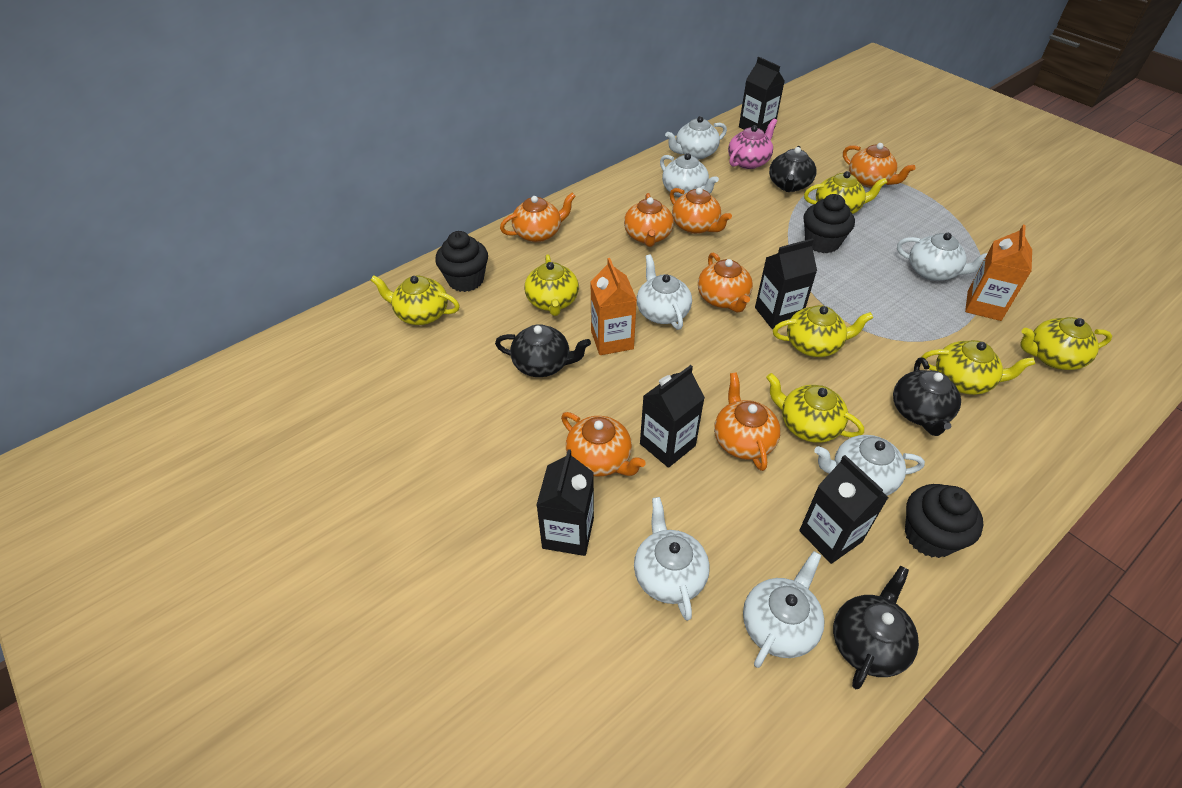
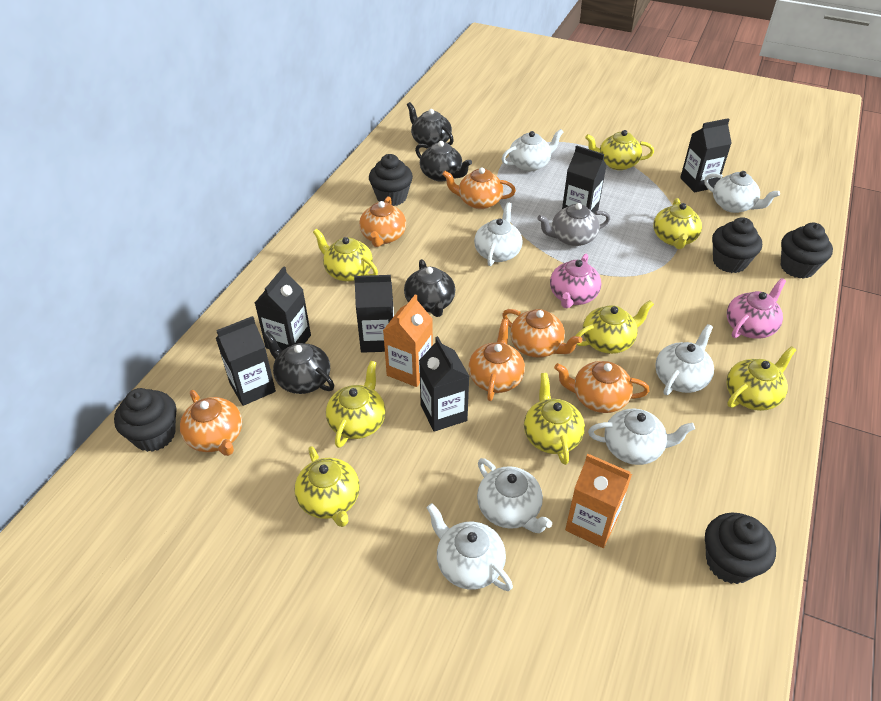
black carton: [536,449,594,556] [640,365,705,468] [739,57,784,133] [755,239,817,329] [799,455,888,564] = 5 -> [216,316,276,406] [255,266,311,350] [354,275,394,353] [419,336,470,432] [562,145,607,214] [680,118,732,192] = 6
black cupcake: [435,231,488,292] [804,194,855,253] [905,484,983,558] = 3 -> [114,388,176,452] [369,154,413,206] [705,513,776,584] [712,217,762,273] [780,223,833,279] = 5
grey teapot: none = 0 -> [537,203,610,246] = 1
orange teapot: [500,193,576,242] [561,412,646,476] [624,193,674,247] [670,187,732,234] [698,252,753,312] [714,372,781,471] [843,143,915,187] = 7 -> [180,390,242,456] [359,196,406,247] [442,167,516,209] [468,319,525,401] [502,309,582,358] [554,361,650,413] = 6
pink teapot: [728,119,777,169] = 1 -> [550,254,601,308] [727,278,786,339] = 2
yellow teapot: [371,275,460,325] [524,254,579,316] [766,373,864,443] [773,305,873,357] [804,171,887,214] [921,340,1036,395] [1020,317,1112,370] = 7 -> [295,446,360,527] [313,229,378,282] [326,361,386,448] [524,373,585,465] [576,300,654,354] [585,130,654,170] [653,198,702,249] [726,346,796,411] = 8

